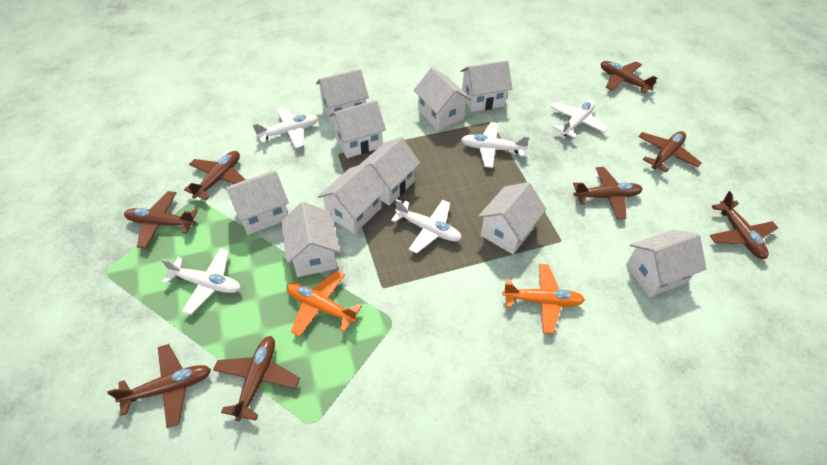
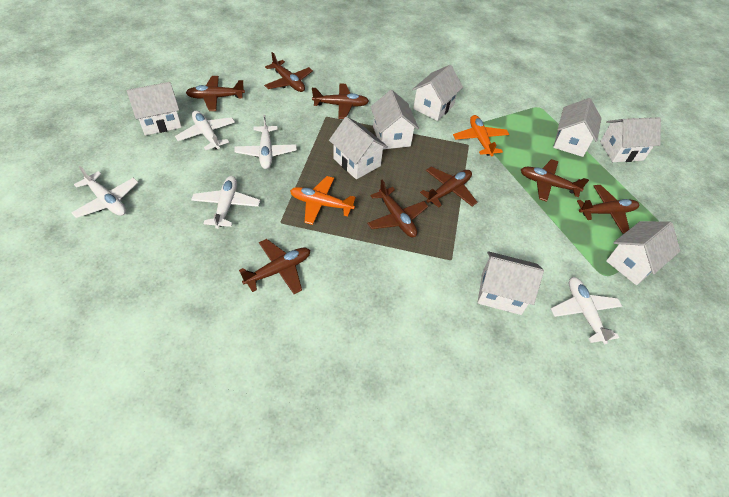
white house: [225,171,289,235] [281,202,340,277] [316,69,369,124] [318,163,386,234] [329,100,386,158] [359,137,420,206] [414,67,471,130] [460,60,512,112] [478,182,547,254] [626,230,706,297] = 10 -> [127,82,182,136] [329,116,388,179] [371,90,419,149] [412,65,463,121] [477,251,544,315] [553,98,602,157] [600,117,661,162] [606,221,681,285] = 8

